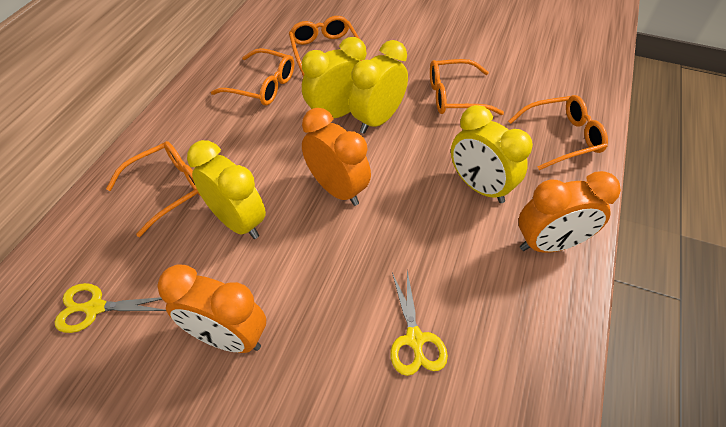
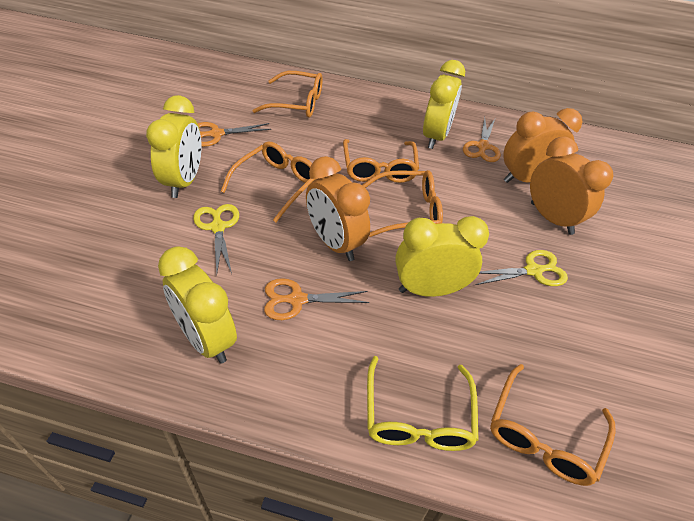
orange scissors: none = 0 -> [198,122,271,147] [264,278,369,320] [463,118,501,162] = 3
yellow glasses: none = 0 -> [367,356,479,451] = 1

